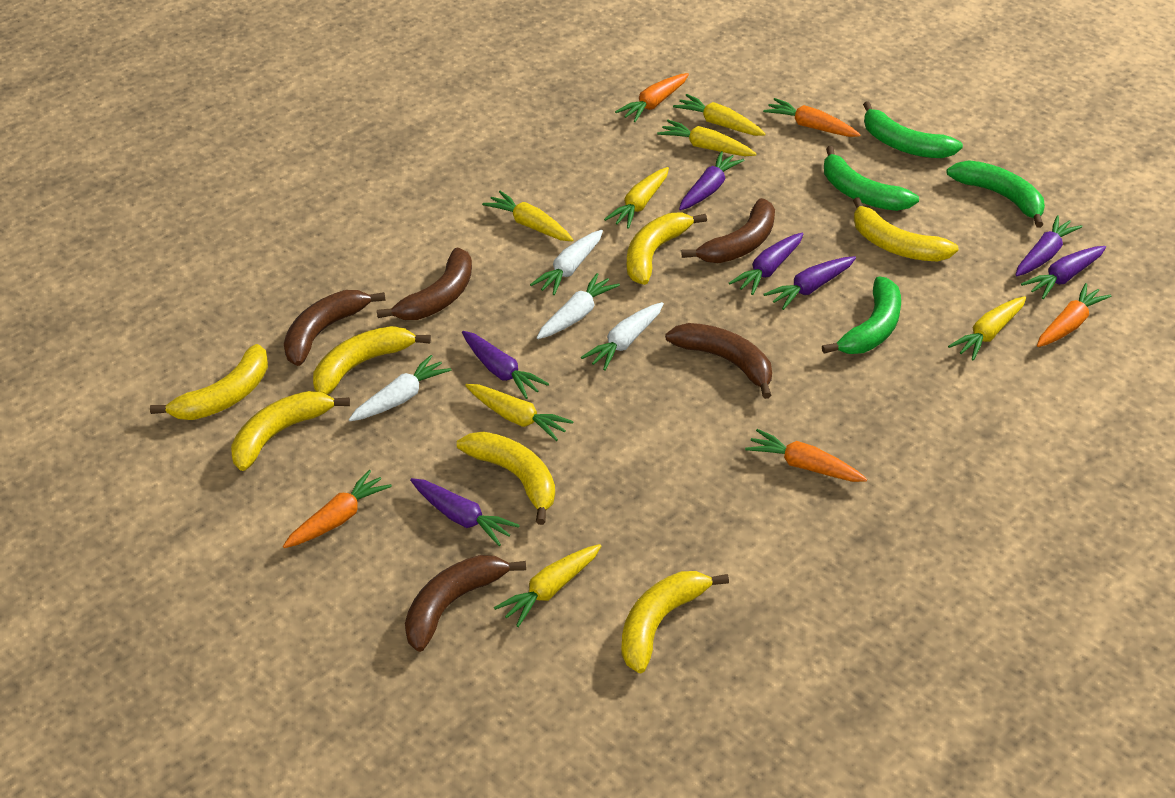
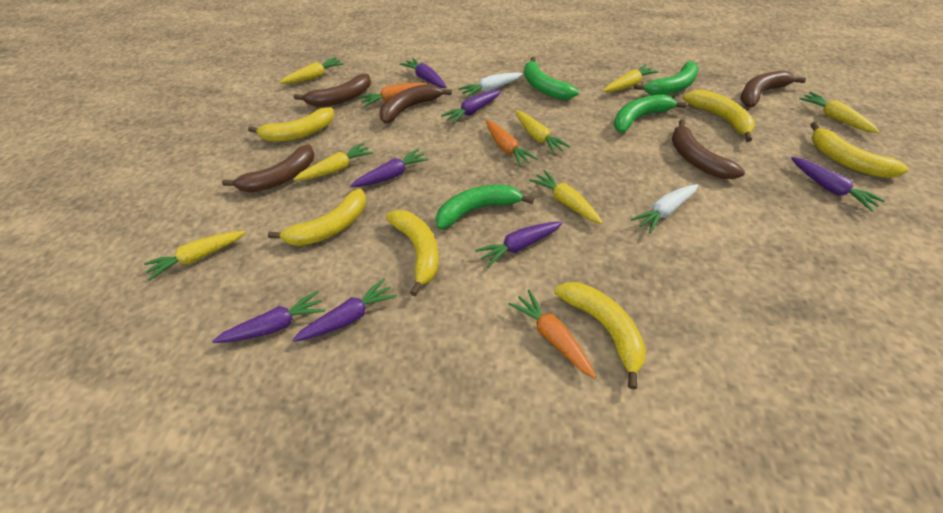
orange carrot: [283,470,392,548] [615,73,689,122] [745,429,867,482] [763,98,861,137] [1037,283,1111,347] = 5 -> [359,82,427,107] [486,120,538,167] [509,290,596,378] = 3
white carrot: [349,355,451,421] [530,230,603,295] [537,273,620,339] [581,302,664,371] = 4 -> [458,72,523,98] [631,184,698,234] = 2
yellow banana: [150,344,268,420] [231,391,350,471] [313,326,431,395] [457,431,555,525] [621,571,729,674] [627,213,707,285] [853,197,959,262] = 7 -> [248,107,334,141] [268,188,366,246] [386,210,439,296] [555,282,646,389] [683,90,755,142] [811,122,909,178] = 6

